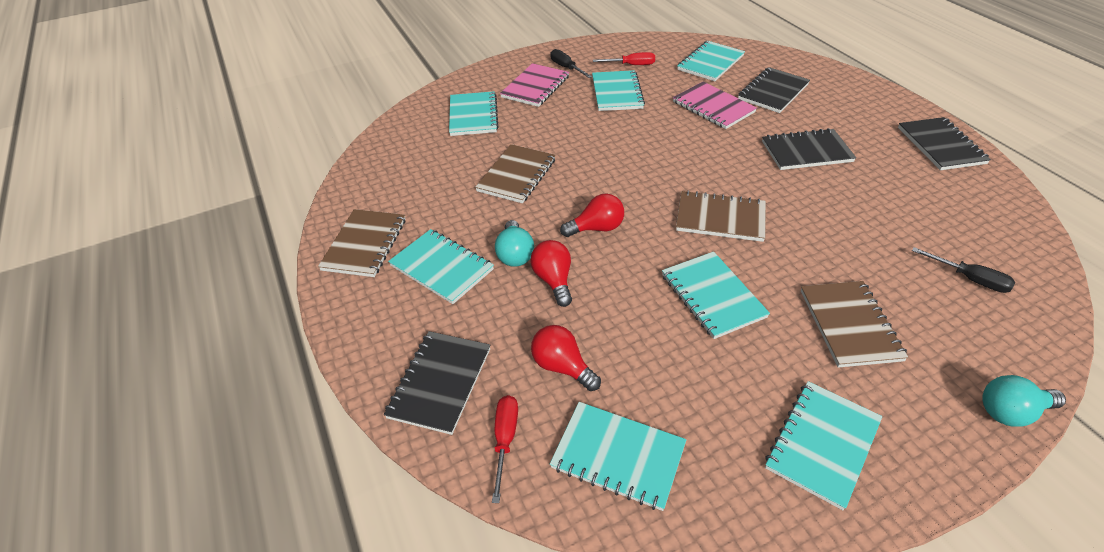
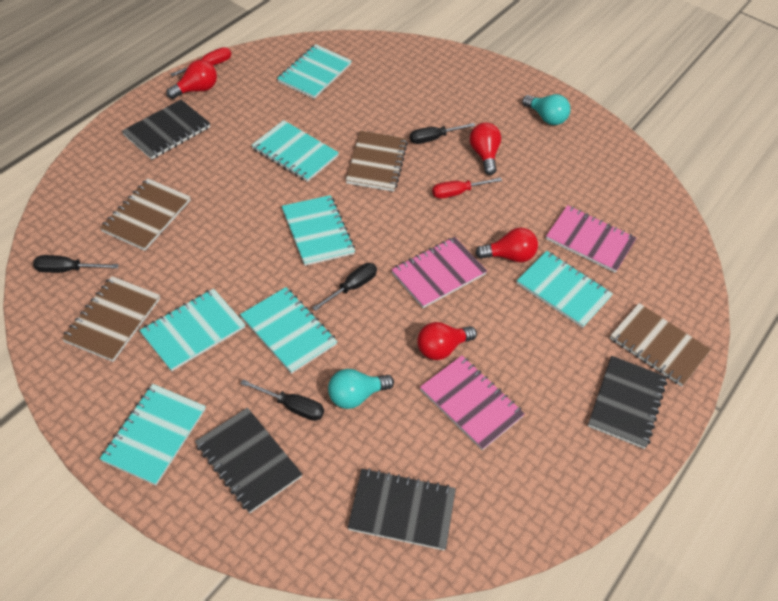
black screwdriver: [550,49,592,78] [912,247,1015,293] = 2 -> [33,255,119,273] [240,379,324,421] [312,263,377,311] [410,123,476,144] = 4
pink notebook: [500,63,569,107] [673,82,757,129] = 2 -> [391,237,487,308] [420,355,525,450] [546,205,636,273] = 3
red light bulb: [530,240,572,307] [531,325,601,391] [560,193,624,237] = 3 -> [166,60,217,99] [417,322,477,360] [470,122,501,175] [475,228,538,262] = 4

